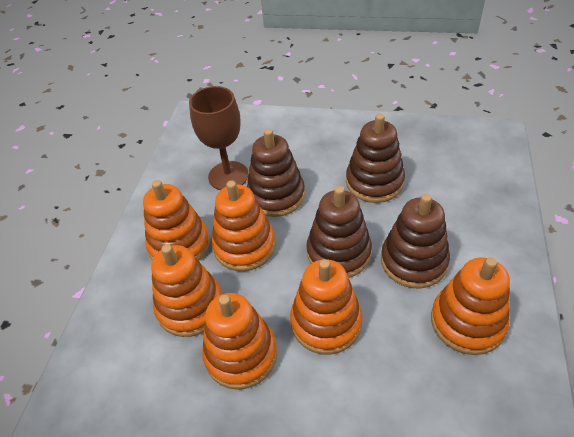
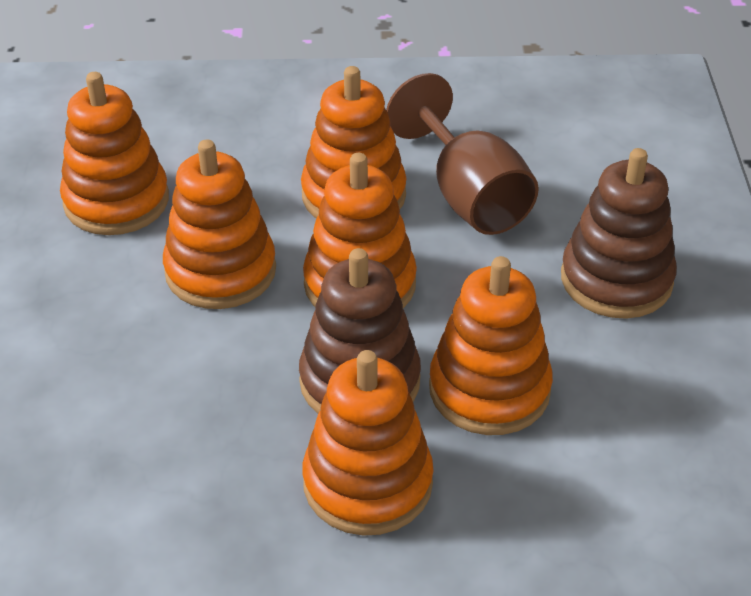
brown stacking toy: [247,129,305,217] [306,186,372,278] [346,114,405,203] [381,194,450,289] = 4 -> [299,248,421,413] [561,148,677,319] = 2

